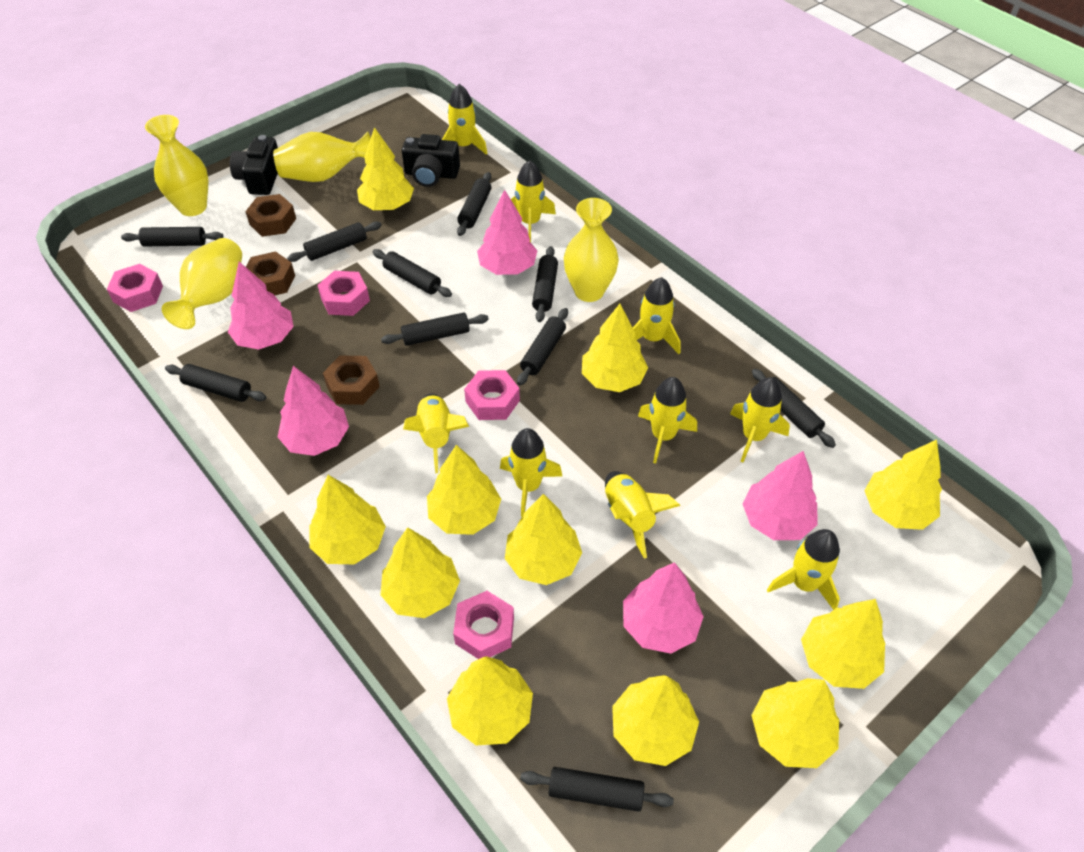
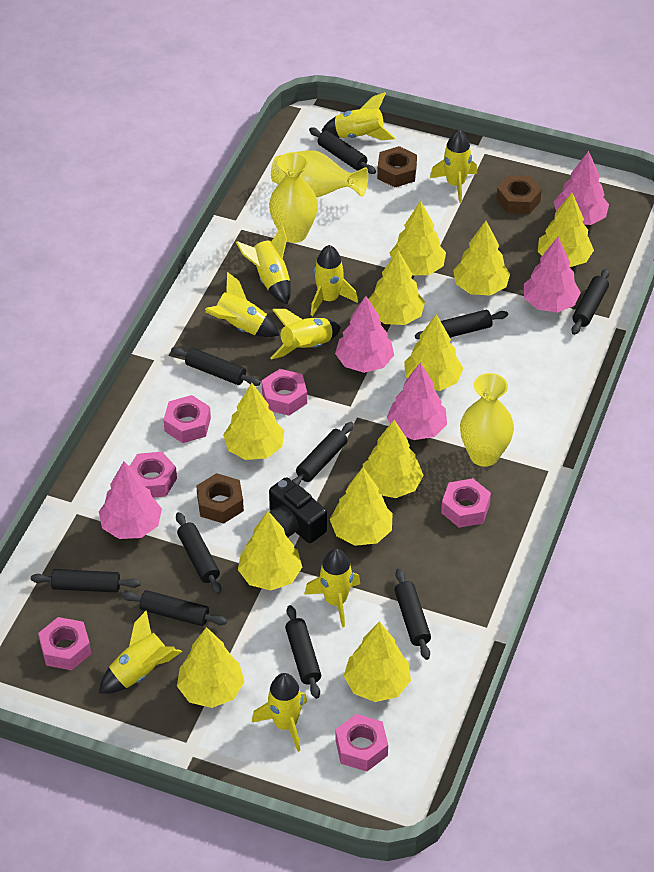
black camera: [230,135,278,195] [402,134,460,187] = 2 -> [269,477,327,543] = 1
pink nut: [107,264,163,312] [318,271,370,316] [453,591,514,659] [464,370,520,420] = 4 -> [38,617,91,670] [129,452,177,498] [164,395,211,443] [262,369,307,416] [335,714,388,771] [441,478,491,528] = 6
yellow vase: [145,115,208,216] [162,238,242,329] [273,132,371,182] [564,198,619,302] = 4 -> [269,152,318,243] [271,150,368,197] [460,373,514,467] = 3

